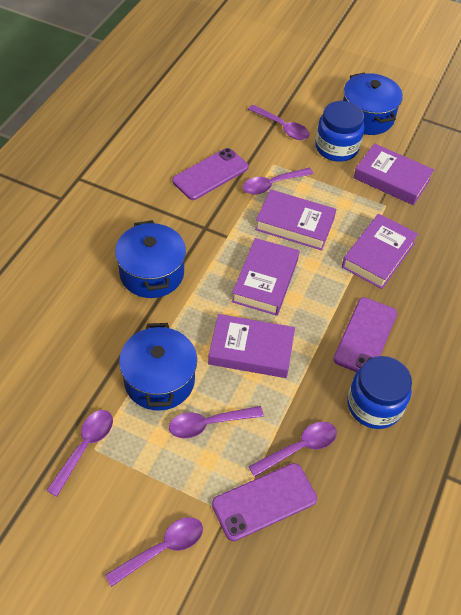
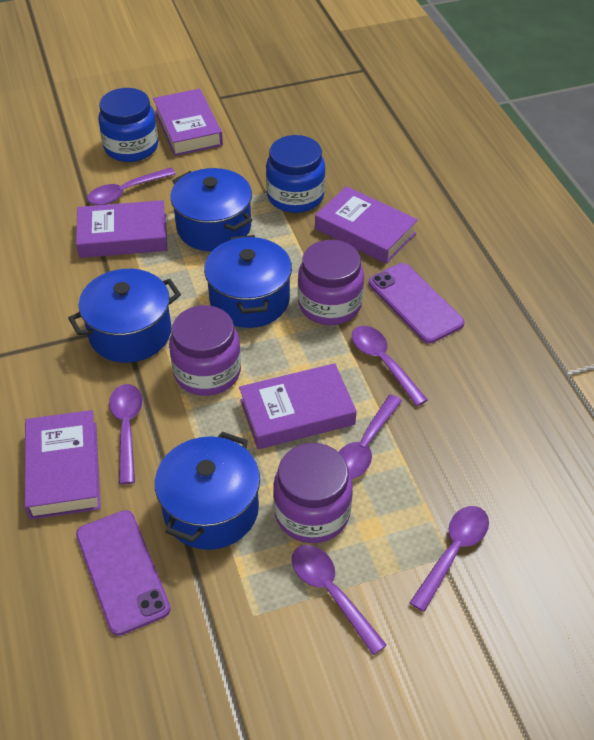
blue pot: [115,220,186,298] [119,323,197,411] [343,73,403,135] = 3 -> [68,269,181,363] [155,432,260,550] [170,168,252,251] [204,235,292,328] = 4
purple jar: none = 0 -> [169,305,241,396] [273,443,353,543] [298,240,364,325] = 3
purple phone: [172,148,249,200] [212,463,317,541] [334,297,397,372] = 3 -> [76,510,171,636] [369,263,465,344] = 2

